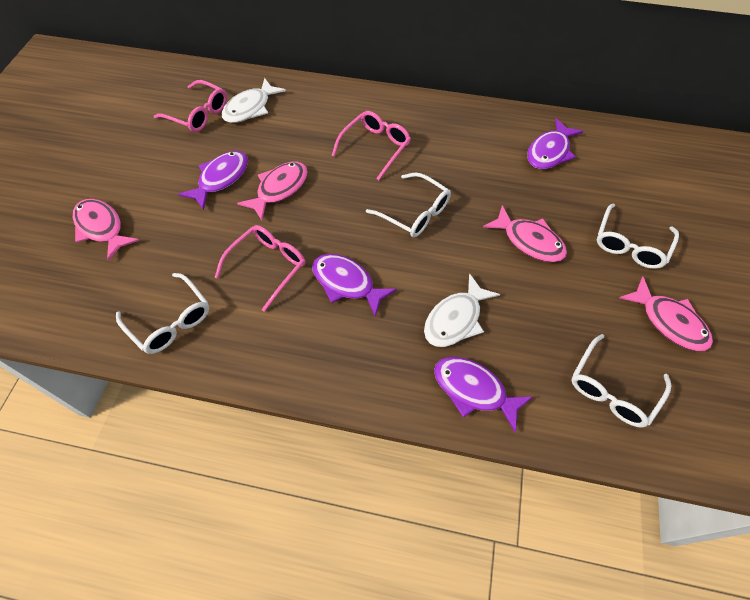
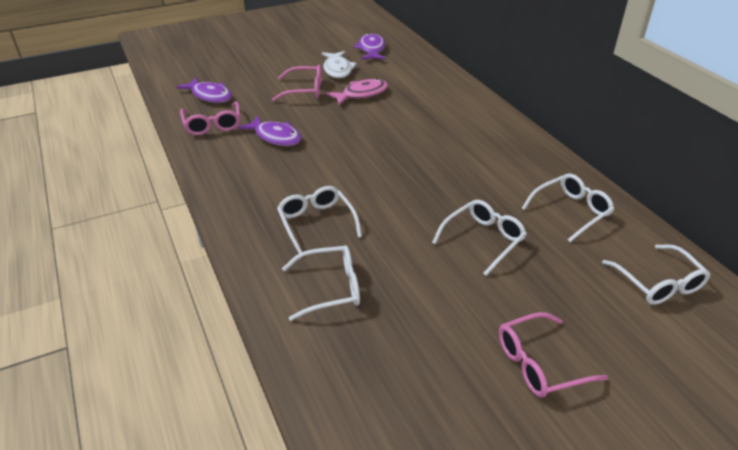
pink fish: [73,199,140,261] [237,161,308,220] [483,205,567,262] [619,277,713,351] = 4 -> [326,78,388,105] = 1
purple fish: [178,151,248,210] [312,254,397,317] [434,357,533,433] [527,118,584,169] = 4 -> [176,77,232,103] [237,115,302,146] [353,33,385,60] = 3
white fish: [222,78,286,123] [424,273,500,347] = 2 -> [322,51,357,78] = 1
white glasses: [116,273,209,354] [366,173,451,237] [571,334,671,428] [597,204,679,269] = 4 -> [277,186,362,254] [282,245,360,321] [432,200,527,276] [521,174,614,242] [602,244,711,305] = 5

